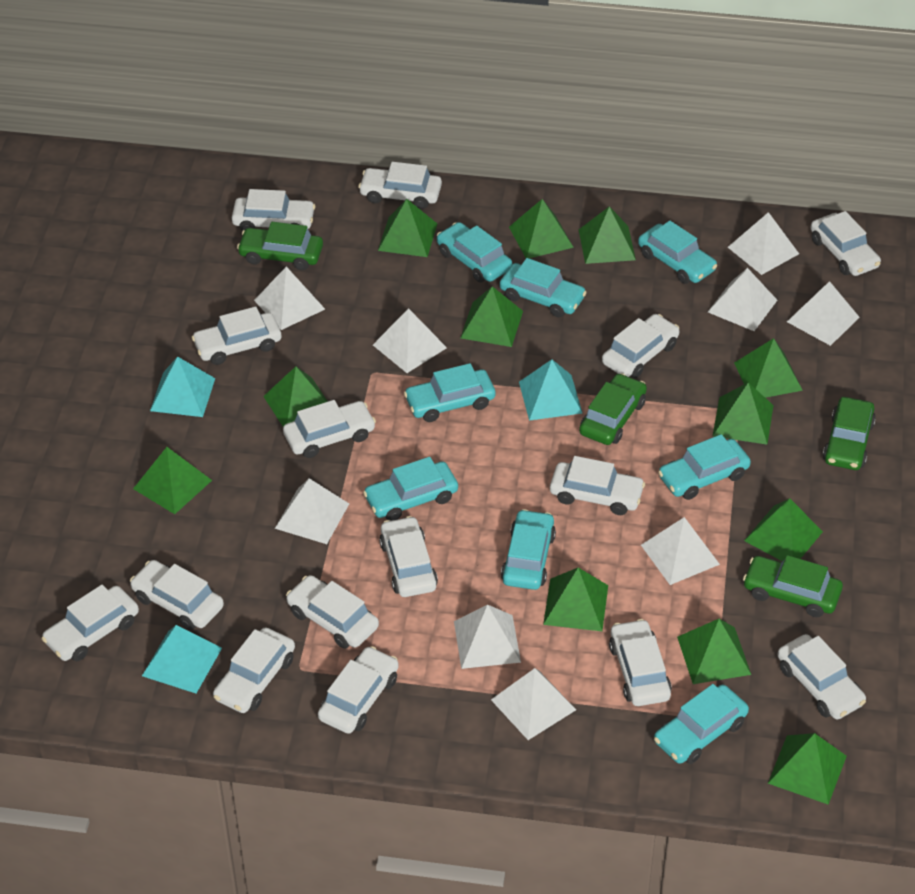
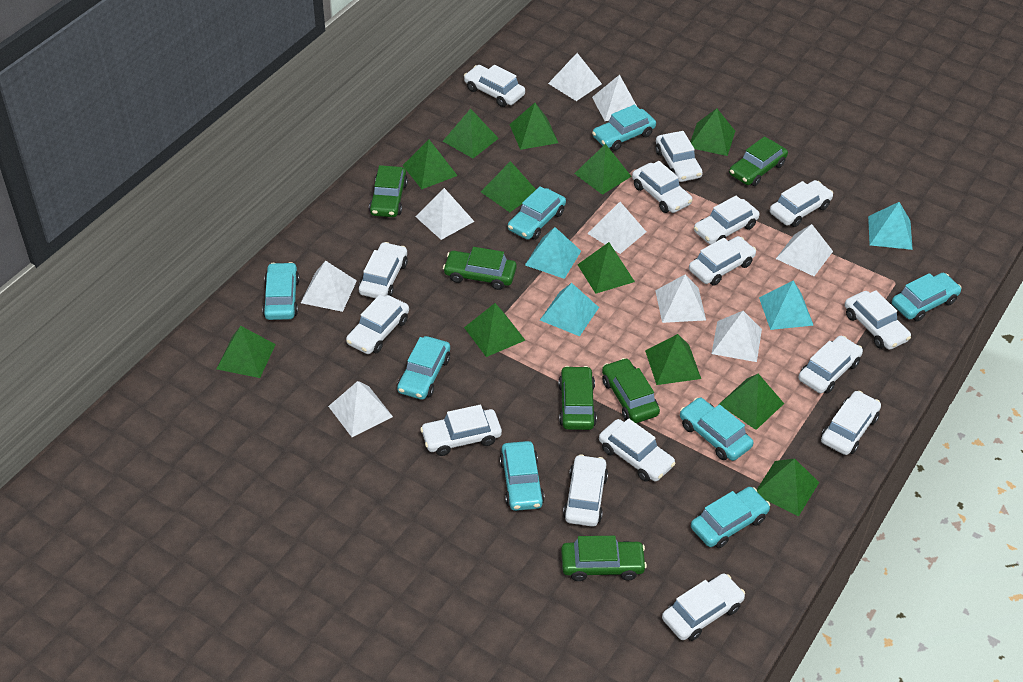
green car: [237,222,323,270] [579,373,647,445] [743,555,843,617] [823,397,876,470] = 4 -> [369,165,408,217] [443,247,517,290] [558,366,597,430] [561,536,647,581] [602,358,660,423] [729,136,788,186] = 6
turquoise pyramid: [142,625,222,693] [150,356,215,417] [519,360,582,421] = 3 -> [525,227,581,279] [540,283,599,336] [759,281,814,330] [868,202,913,250] = 4

